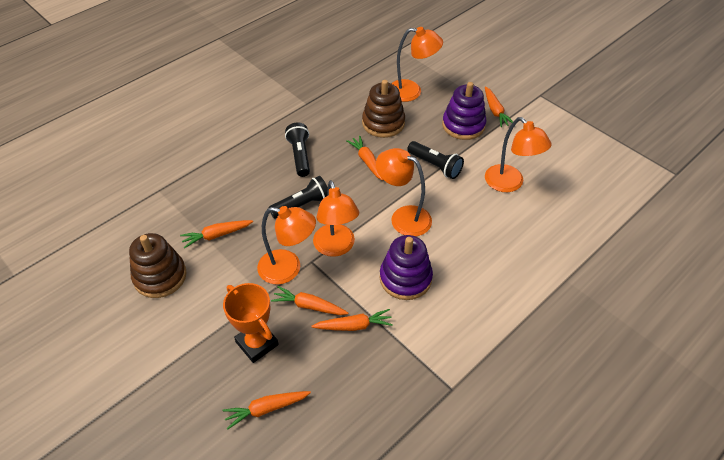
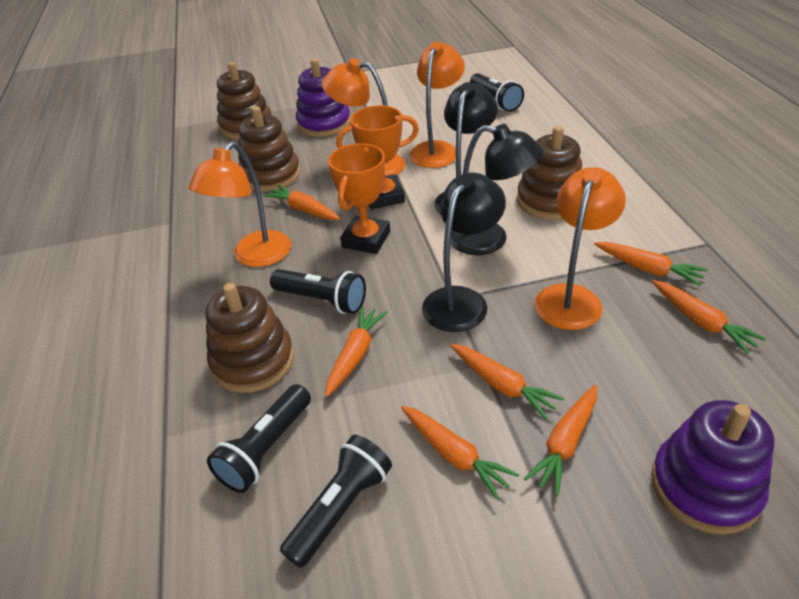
black flashlight: [268,176,328,219] [285,122,310,177] [407,141,464,179] = 3 -> [207,384,311,493] [270,269,366,314] [280,435,392,568] [470,73,524,112] = 4
black lamp: none = 0 -> [422,173,506,332] [434,82,498,214] [450,124,544,255] = 3
brown stacking toy: [129,233,187,298] [362,80,405,138] = 2 -> [205,283,294,393] [217,62,271,139] [238,106,300,192] [517,126,582,220] = 4
orange carrot: [180,220,253,248] [223,391,311,429] [271,286,349,315] [311,309,393,331] [346,136,383,181] [485,86,513,127] = 6 -> [263,185,340,220] [325,306,388,397] [401,406,520,500] [450,344,564,420] [524,385,597,496] [594,242,708,286] [652,280,766,354] = 7
orange lamp: [257,206,316,285] [313,180,359,257] [376,148,432,236] [391,27,443,102] [485,117,552,192] = 5 -> [189,141,291,267] [322,58,405,176] [409,42,465,168] [535,167,626,330] = 4
orange trophy: [223,283,279,363] = 1 -> [328,143,390,254] [336,105,419,209] = 2

